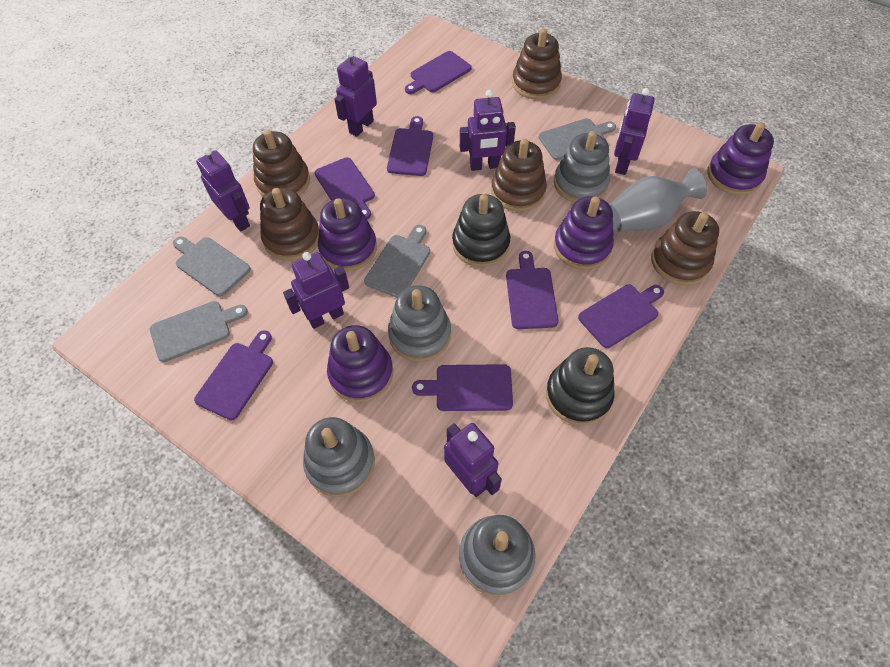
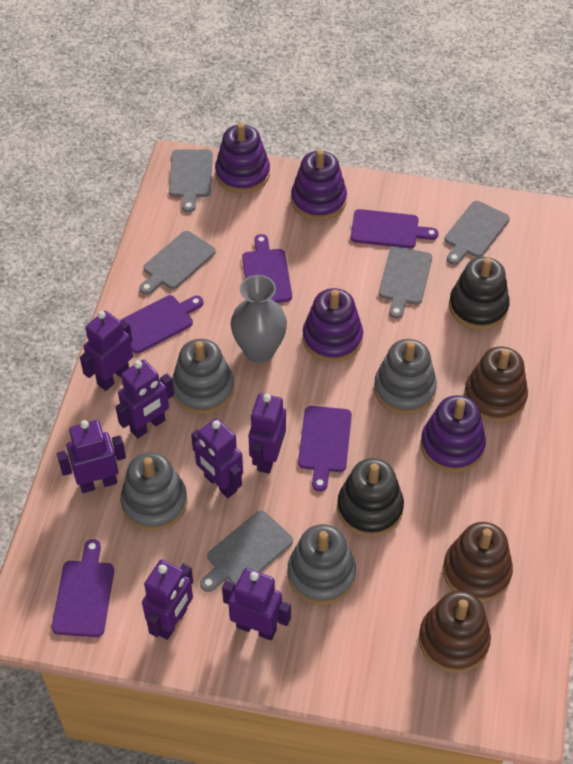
brown stacking toy: [253,129,310,196] [260,188,319,261] [491,139,547,212] [512,28,562,100] [651,211,719,285] = 5 -> [419,591,491,673] [443,522,513,602] [464,347,528,422] = 3
grey cutting board: [150,301,248,362] [173,237,251,296] [364,225,430,298] [539,118,616,160] = 4 -> [139,231,216,295] [169,149,213,213] [200,510,293,592] [379,247,432,319] [445,201,510,265] = 5
purple cutting board: [194,330,273,420] [315,157,375,219] [387,116,433,176] [405,51,472,94] [412,364,513,411] [506,251,559,329] [578,284,664,348] = 7 -> [52,539,114,637] [120,295,203,353] [242,234,292,303] [298,406,352,492] [351,209,439,249] = 5
purple robot: [196,147,250,232] [283,252,349,329] [334,50,377,137] [444,423,502,497] [460,90,516,171] [614,88,655,175] = 6 -> [57,420,126,493] [80,311,133,391] [116,360,174,438] [142,559,193,640] [191,418,243,498] [222,568,291,641] [249,393,286,474] = 7

